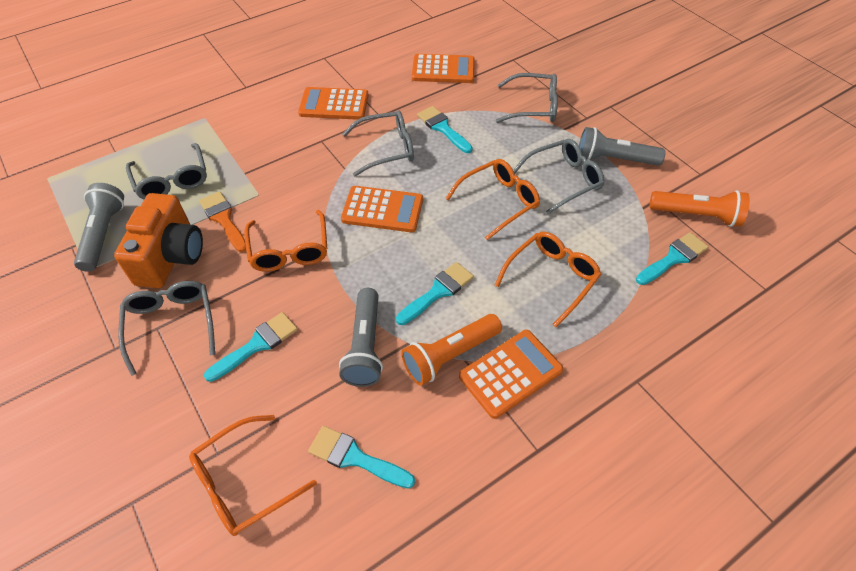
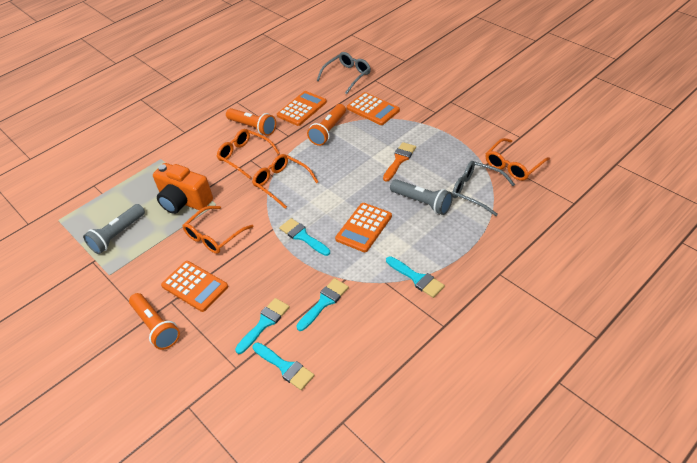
grey flashlight: [74,183,124,272] [339,288,383,387] [579,127,666,166] = 3 -> [83,204,145,254] [390,179,453,215] = 2
grey glasses: [118,281,215,376] [126,143,207,199] [342,111,414,176] [496,73,558,123] [513,139,604,214] = 5 -> [317,52,371,94] [452,161,515,216] = 2
orange flashlight: [401,314,502,385] [650,190,750,227] = 2 -> [129,293,180,350] [226,108,276,136] [307,104,346,146] = 3

